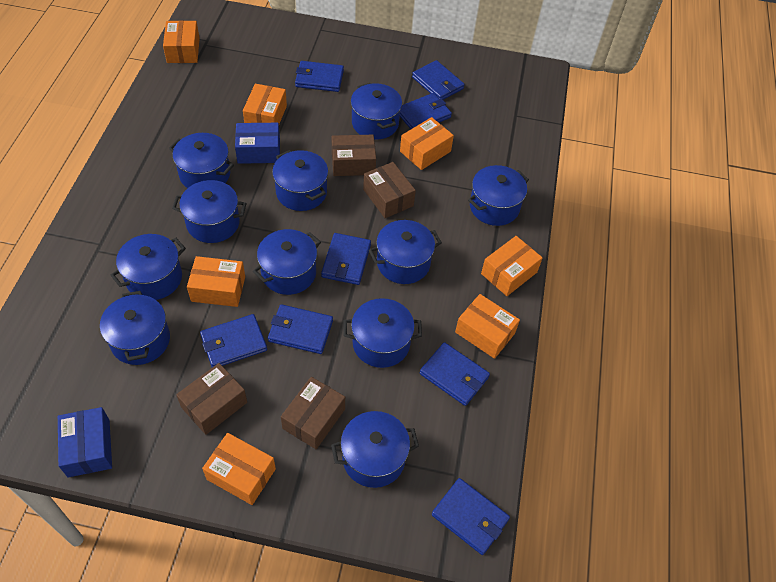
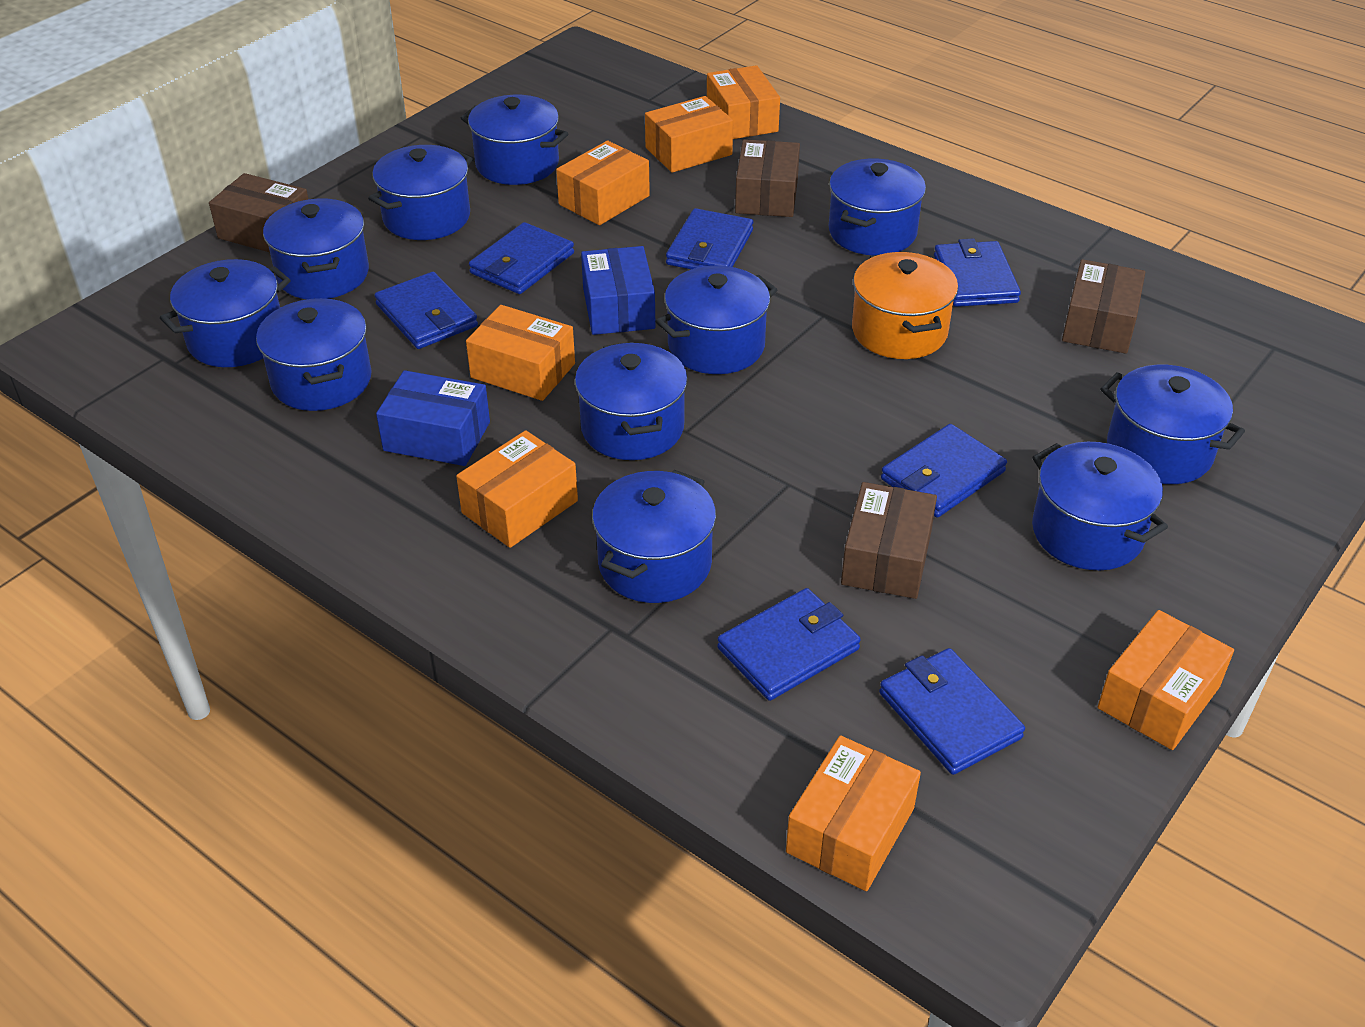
blue wallet: [200,314,267,367] [268,304,333,354] [295,61,344,92] [321,233,371,285] [400,93,452,129] [412,60,465,100] [420,342,490,406] [432,478,510,555] = 8 -> [374,272,478,349] [469,222,574,294] [666,208,753,269] [717,588,861,701] [879,648,1025,775] [881,424,1007,517] [934,238,1021,307] = 7
orange pot: none = 0 -> [852,252,958,359] = 1

